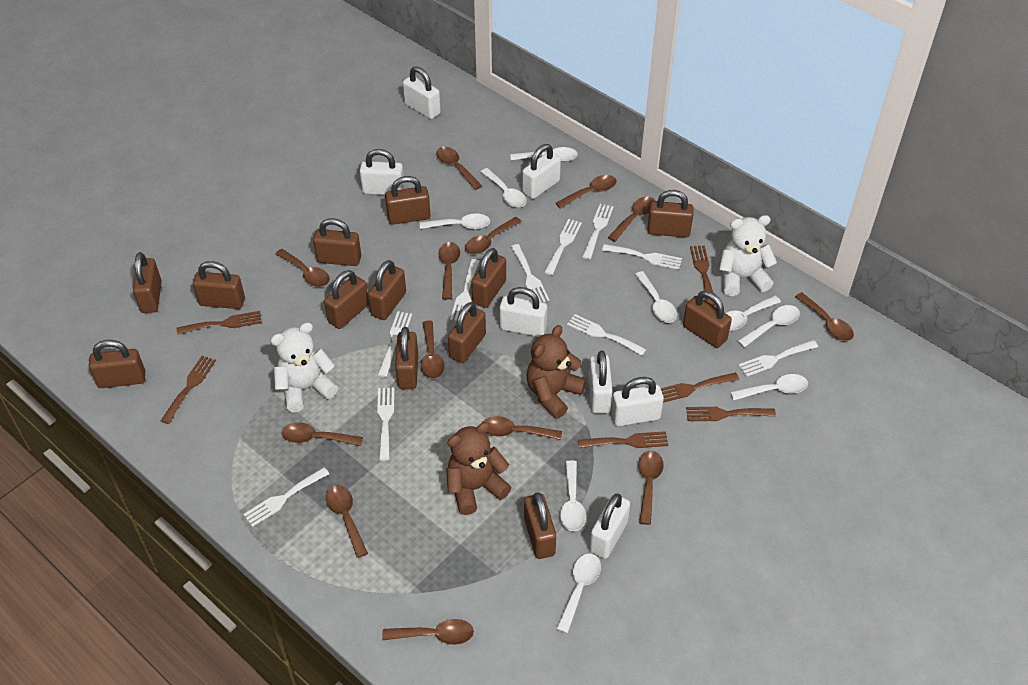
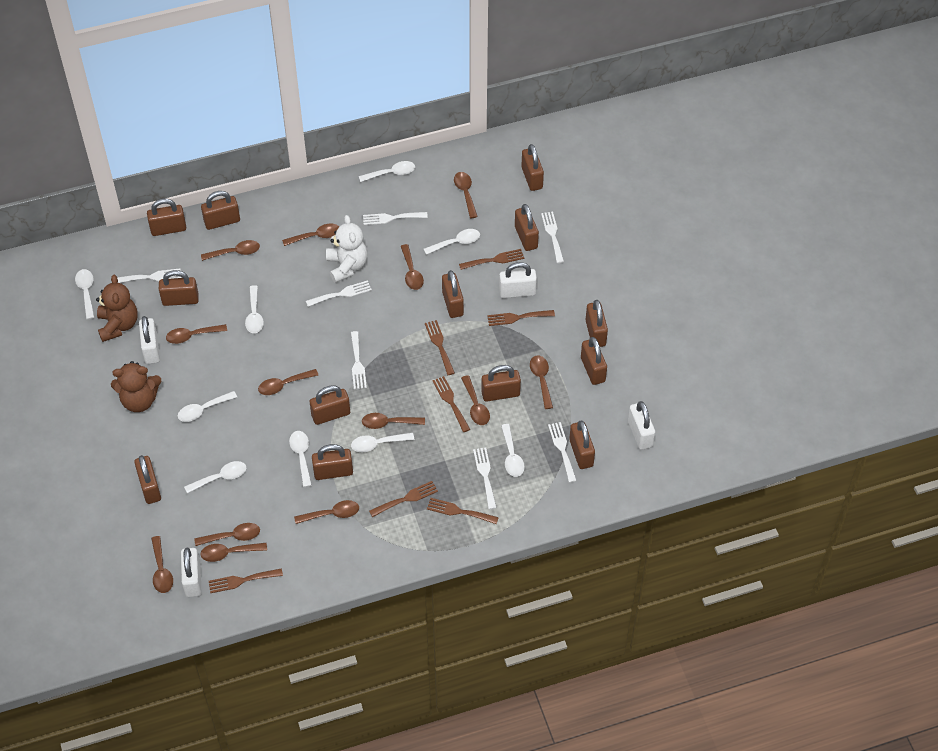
brown fork: [161,356,216,424] [177,311,262,335] [578,431,668,448] [661,373,739,403] [686,407,776,421] [690,245,715,306] = 6 -> [209,568,283,593] [369,481,438,517] [425,320,455,375] [427,498,499,524] [432,376,470,432] [459,249,524,270] [487,310,555,326] = 7
white fork: [243,467,329,527] [377,388,394,461] [378,311,412,377] [450,259,480,321] [511,244,550,302] [544,219,582,275] [567,314,646,356] [582,204,614,260] [602,244,682,270] [738,340,818,377] = 10 -> [117,268,181,283] [306,280,372,307] [351,331,367,389] [363,212,428,225] [473,447,497,509] [541,212,564,263] [548,422,577,483] = 7
white padlock: [360,149,405,195] [403,66,441,119] [499,287,547,337] [522,144,561,199] [589,351,613,414] [589,494,630,559] [611,377,664,426] = 7 -> [139,316,160,364] [181,548,201,597] [499,262,537,298] [628,401,655,450] = 4
white teddy bear: [271,322,338,412] [719,215,777,296] = 2 -> [326,215,367,283] = 1

